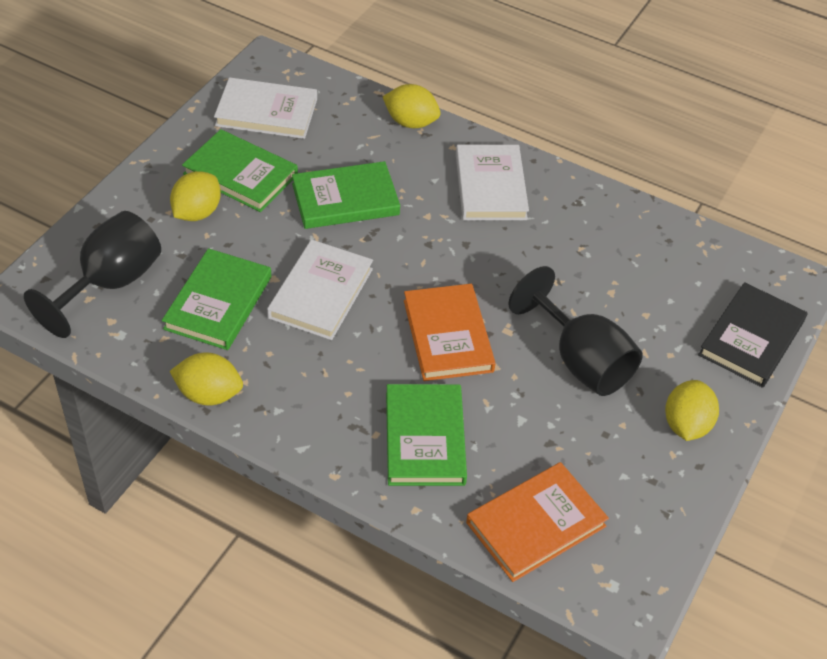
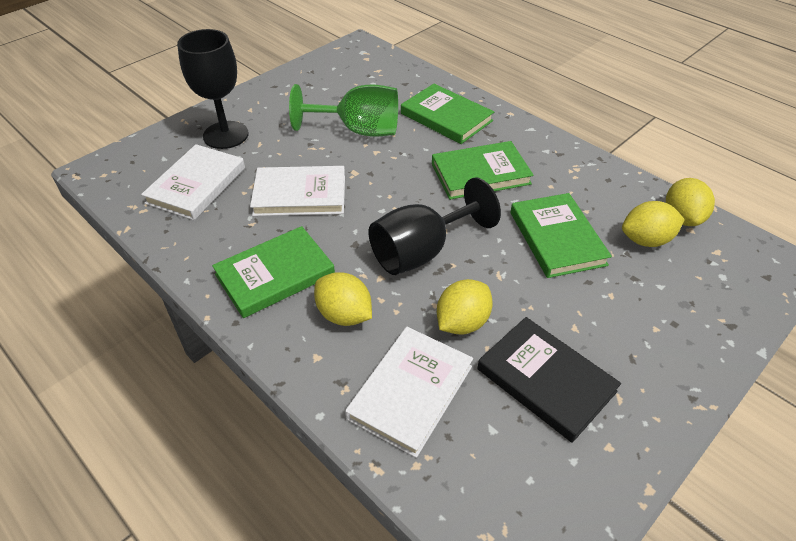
green goblet: none = 0 -> [289,84,398,137] = 1
orange book: [404,284,495,381] [466,462,609,582] = 2 -> none = 0

